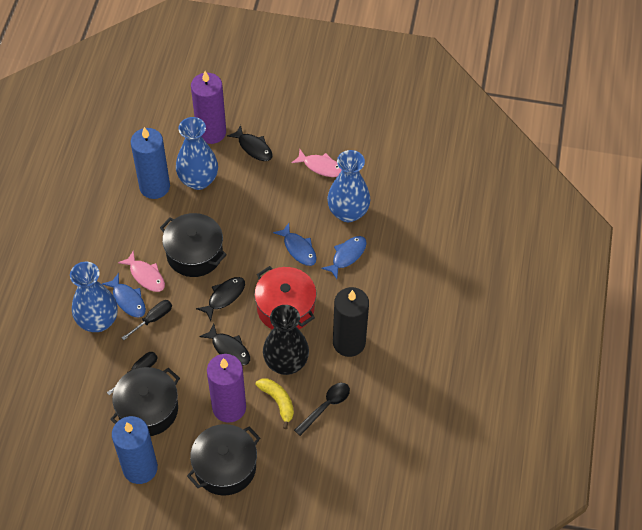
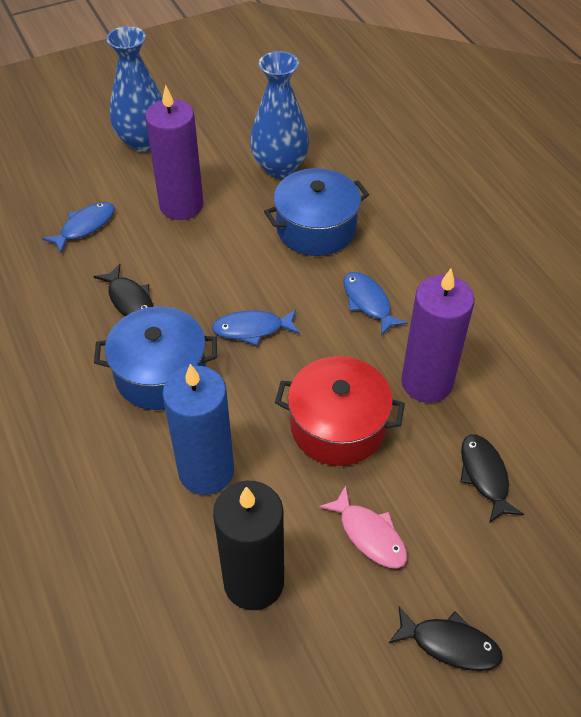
black pot: [110,367,180,436] [160,213,227,277] [187,424,260,495] = 3 -> none = 0
black screwdriver: [107,352,157,395] [122,300,172,340] = 2 -> none = 0
black spoon: [294,383,350,436] = 1 -> none = 0
black vase: [263,305,309,375] = 1 -> none = 0
blue candle: [112,416,158,484] [131,127,170,199] = 2 -> [162,364,234,495] = 1
blue pot: none = 0 -> [94,306,217,410] [264,168,369,256] = 2
blue vase: [70,262,118,332] [176,117,218,190] [327,150,370,222] = 3 -> [106,26,163,152] [250,51,309,178] = 2
pink fish: [118,251,165,292] [292,149,342,177] = 2 -> [319,485,407,569] = 1
yellow banana: [256,378,294,429] = 1 -> none = 0

